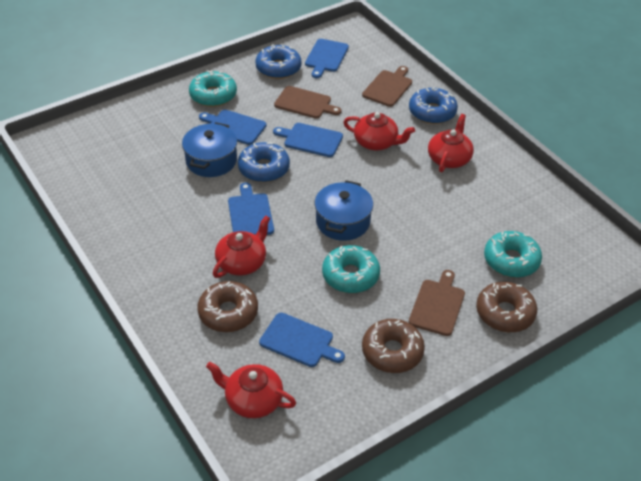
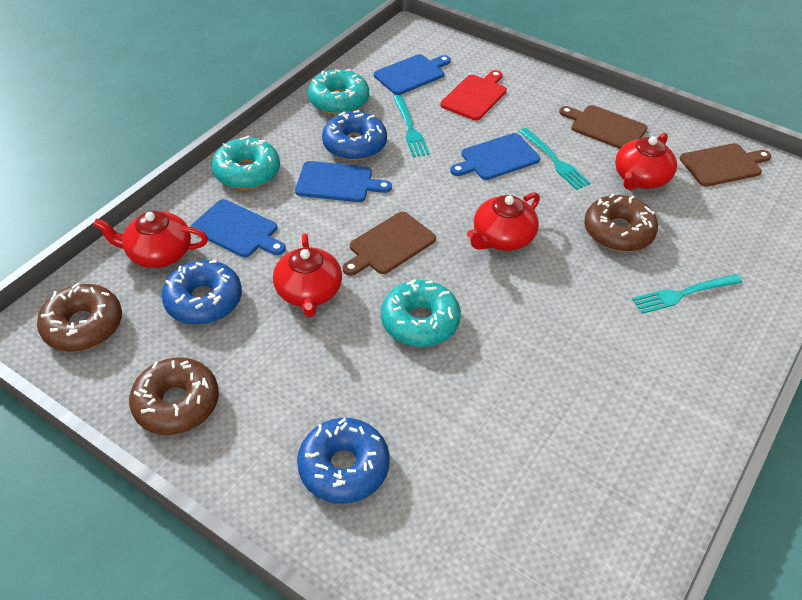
blue cutting board: [199,110,267,145] [228,183,274,235] [259,313,345,367] [273,123,343,157] [305,39,349,78] = 5 -> [190,199,286,257] [295,161,392,202] [374,54,451,95] [450,133,540,180] = 4
blue pot: [182,122,237,177] [315,180,373,241] = 2 -> none = 0
red cutting board: none = 0 -> [440,70,507,121] = 1
turquoise fork: none = 0 -> [393,95,430,157] [519,128,591,190] [632,274,742,314] = 3

